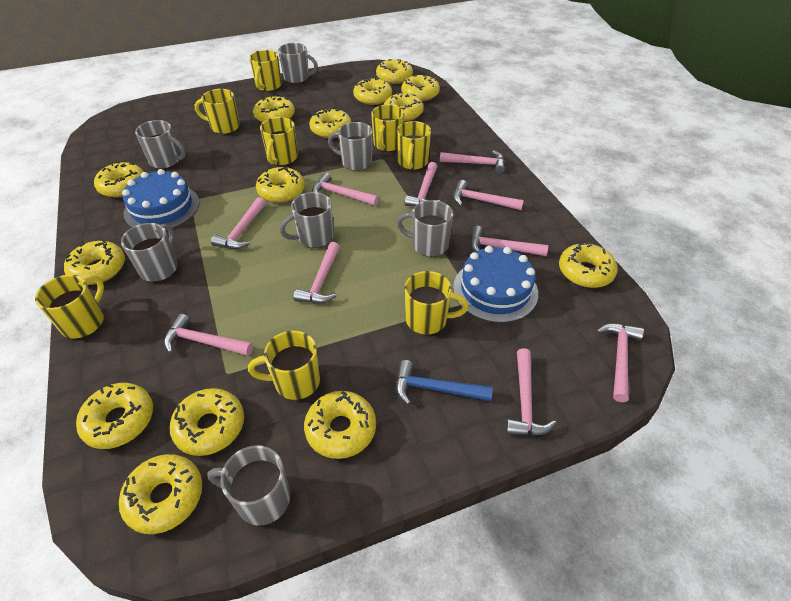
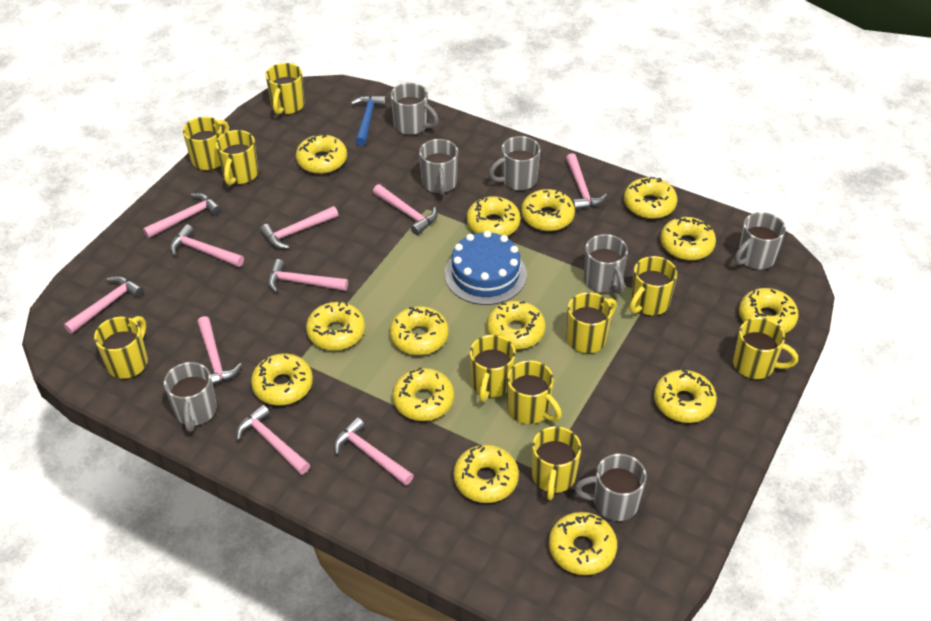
blue cake: [122,169,199,230] [453,246,538,323] = 2 -> [445,231,527,305] = 1
yellow mug: [35,275,104,339] [195,89,240,134] [248,331,320,400] [249,50,282,91] [260,117,298,165] [371,104,405,152] [397,121,431,170] [405,271,469,335] = 8 -> [94,316,148,379] [183,117,229,170] [216,130,258,185] [265,63,304,114] [470,335,516,402] [507,360,562,424] [532,426,581,500] [566,292,617,353] [629,256,677,316] [733,317,798,379] = 10

